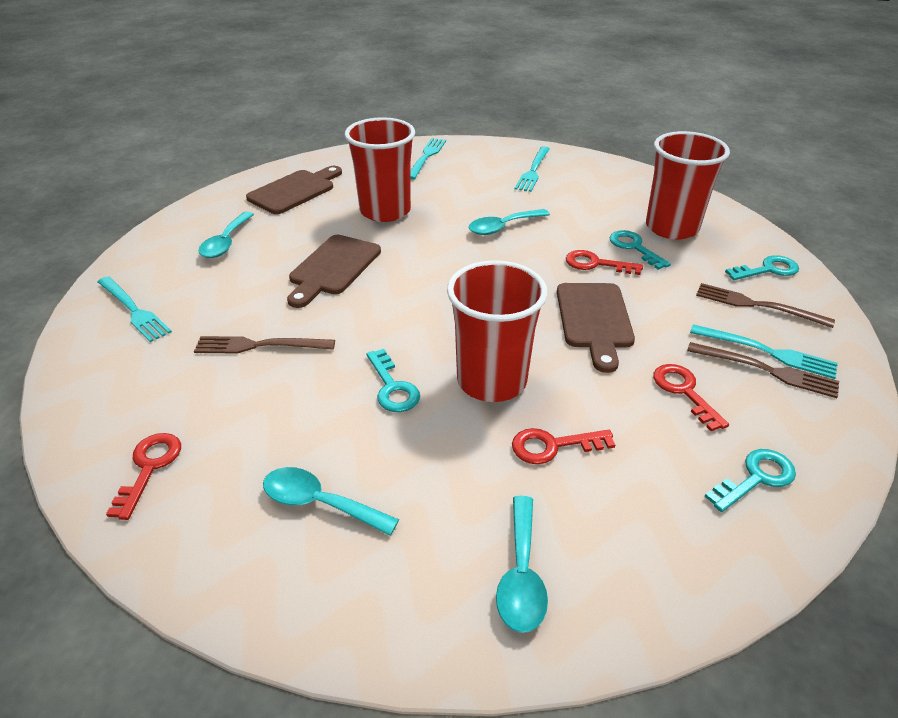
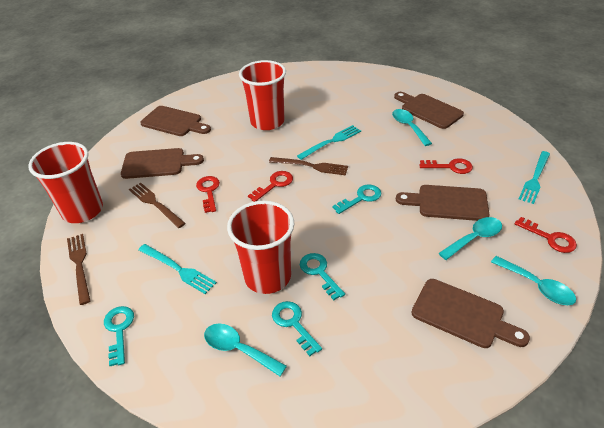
brown cutting board: [246,166,342,214] [287,235,381,308] [557,283,635,373] = 3 -> [121,148,204,179] [140,106,211,136] [394,92,464,129] [396,185,490,221] [411,279,530,348] = 5
turquoise fork: [98,276,172,342] [411,138,446,180] [515,146,550,192] [690,324,838,379] = 4 -> [139,244,217,294] [297,125,361,160] [519,151,550,204] = 3

